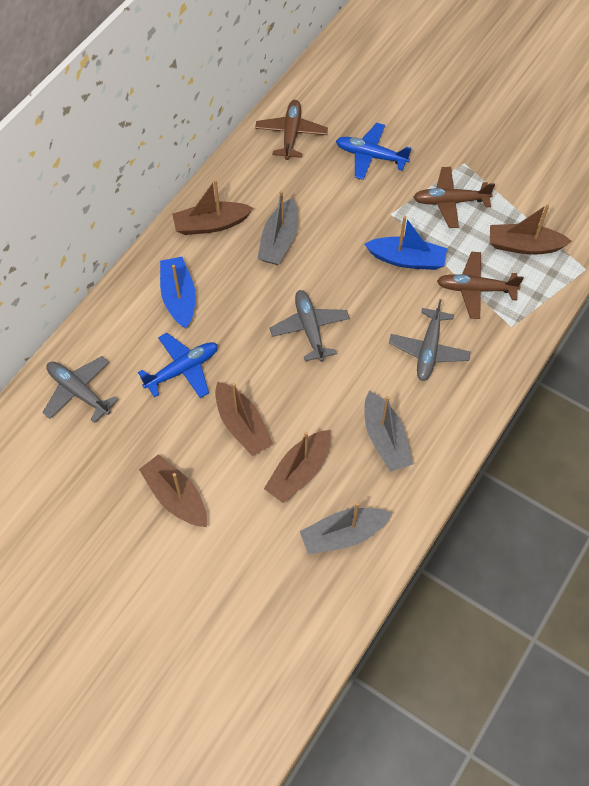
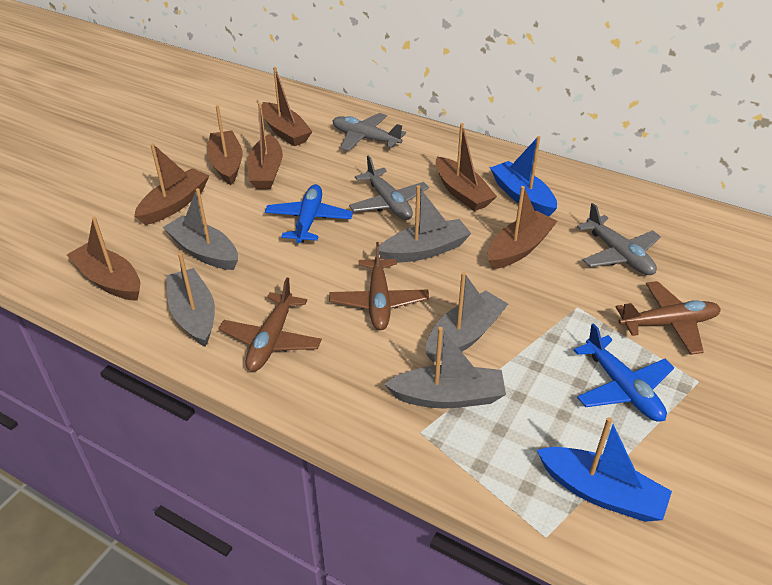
brown boat: [139,454,207,527] [172,179,253,235] [215,382,273,456] [264,430,331,503] [490,204,572,255] = 5 -> [67,217,140,301] [134,143,209,225] [208,105,243,185] [247,103,283,189] [261,67,313,146] [436,123,497,211] [488,186,557,269] = 7
grey boat: [257,191,298,265] [300,502,392,555] [364,391,413,472] = 3 -> [163,188,238,270] [166,253,215,347] [379,185,471,263] [384,327,506,408] [426,272,508,362] = 5

